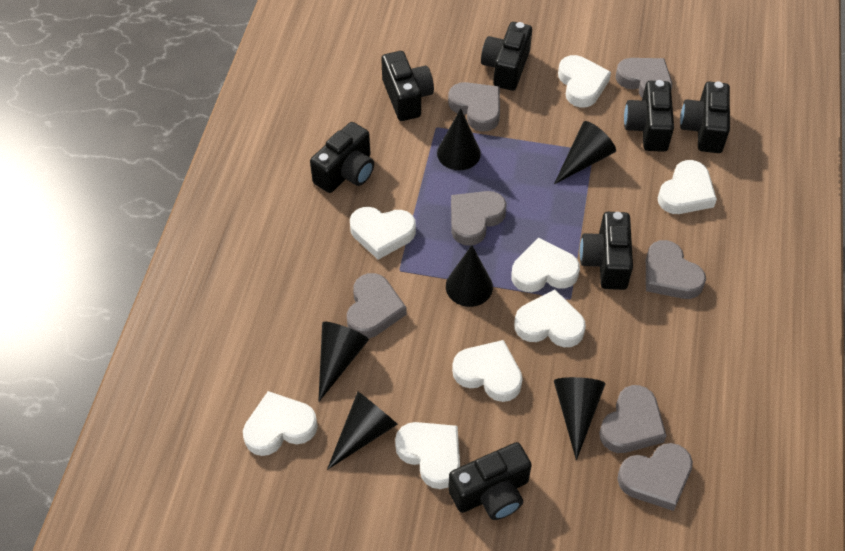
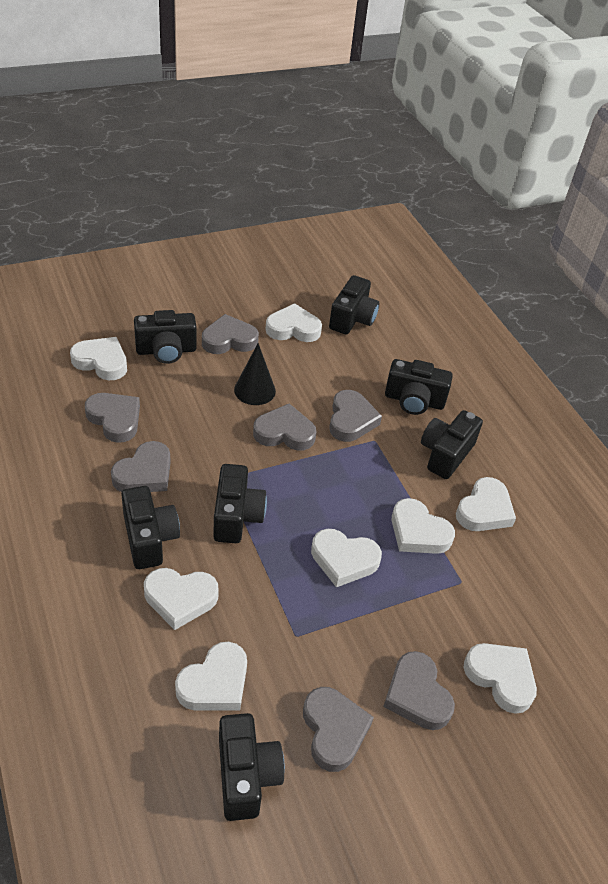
black cone: [318,322,369,402] [327,392,398,470] [437,108,481,170] [446,245,493,307] [554,121,616,184] [554,377,605,460] = 6 -> [234,343,276,405] = 1

